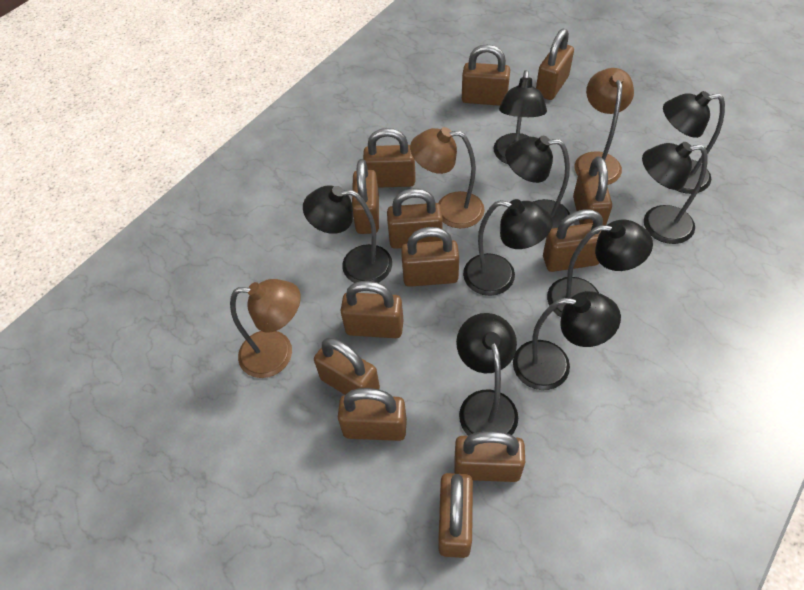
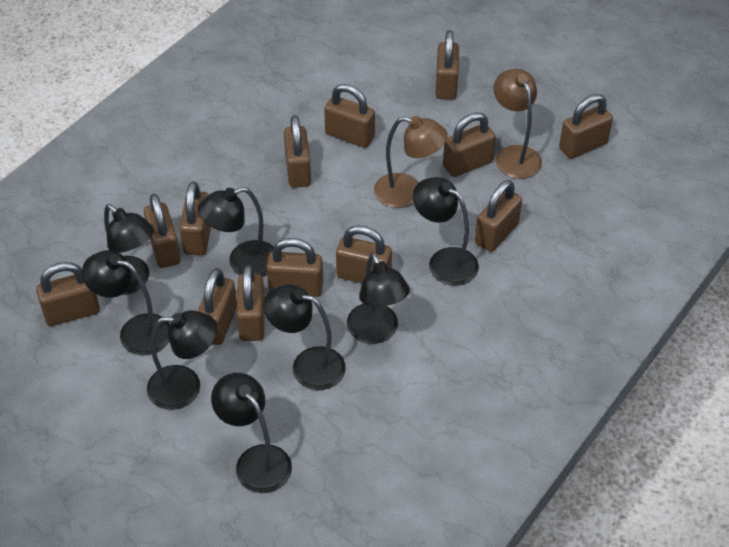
black lamp: [303,185,392,283] [456,313,518,436] [463,199,553,296] [494,70,547,164] [505,136,570,237] [513,291,621,390] [547,220,653,317] [642,142,708,244] [663,91,725,194] = 9 -> [82,250,170,355] [104,204,154,295] [147,311,217,410] [198,187,274,277] [211,373,292,493] [263,285,346,390] [347,253,410,344] [413,177,479,286] = 8
brown lamp: [230,279,301,378] [410,127,485,228] [575,68,634,185] = 3 -> [374,116,448,208] [493,69,542,179] = 2

